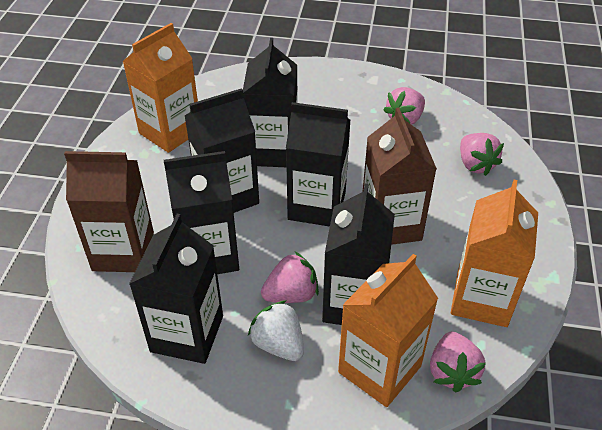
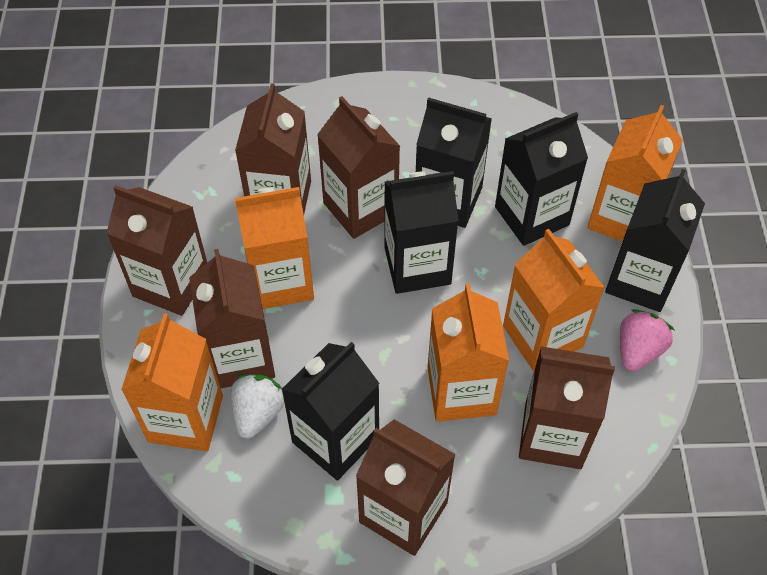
black carton: [129,214,223,364] [164,151,239,274] [185,88,259,213] [243,38,297,167] [286,102,351,227] [322,183,395,325] = 6 -> [281,342,380,481] [384,171,459,294] [416,97,492,228] [495,112,588,246] [605,169,705,312] = 5
brown carton: [64,151,154,272] [363,108,437,245] = 2 -> [106,185,207,316] [189,249,275,388] [235,83,311,214] [317,96,400,239] [356,419,456,556] [519,346,615,469] = 6
orange carton: [123,23,198,153] [338,254,438,407] [451,180,538,327] = 3 -> [121,313,223,451] [235,187,314,309] [428,284,509,422] [503,229,605,371] [587,105,683,242] = 5
pink strawberry: [261,252,319,303] [383,87,425,125] [430,331,486,393] [460,133,504,176] = 4 -> [620,309,674,371] = 1

